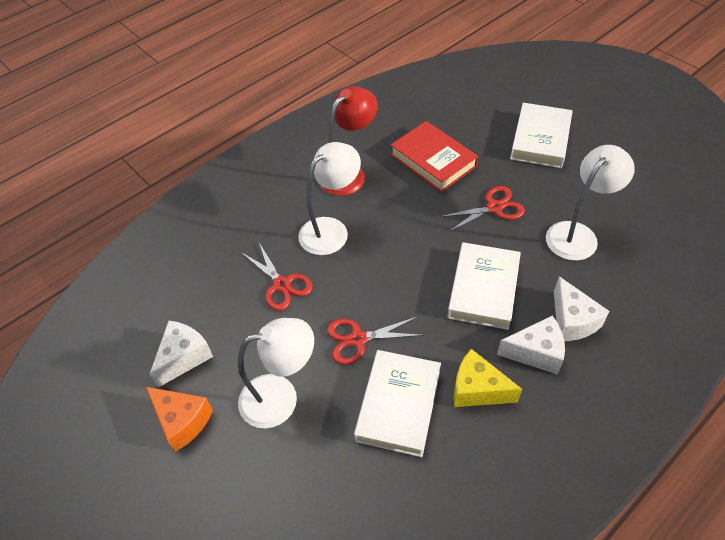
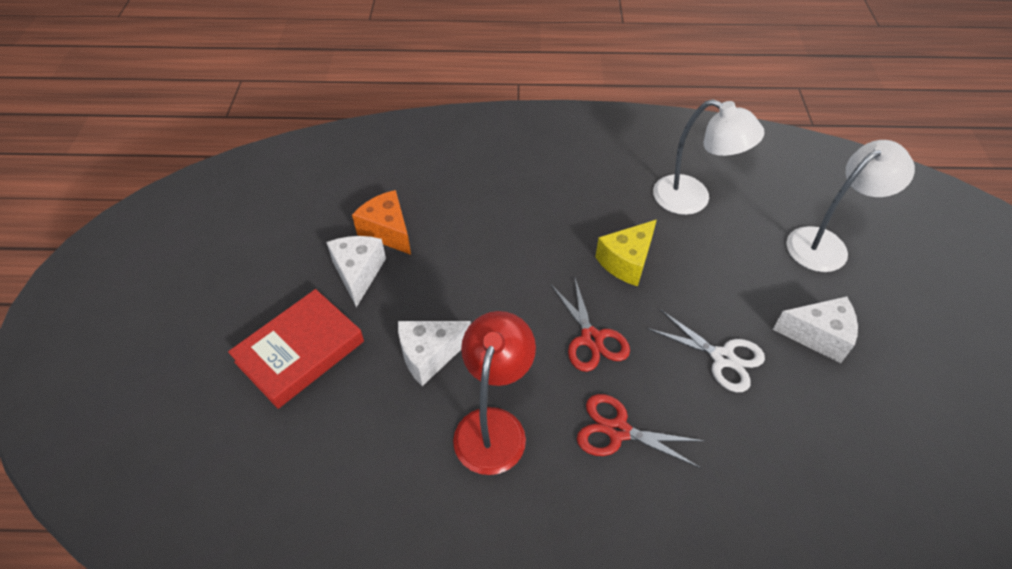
red scissors: [241,243,313,311] [327,317,423,365] [439,186,525,232] = 3 -> [551,278,630,372] [577,394,704,468] = 2
white book: [354,350,441,457] [447,242,521,330] [510,103,572,168] = 3 -> none = 0
white lamp: [238,318,314,428] [298,142,361,255] [546,145,635,261] = 3 -> [653,99,765,215] [786,140,915,272] = 2
white scissors: none = 0 -> [648,310,765,392] = 1

